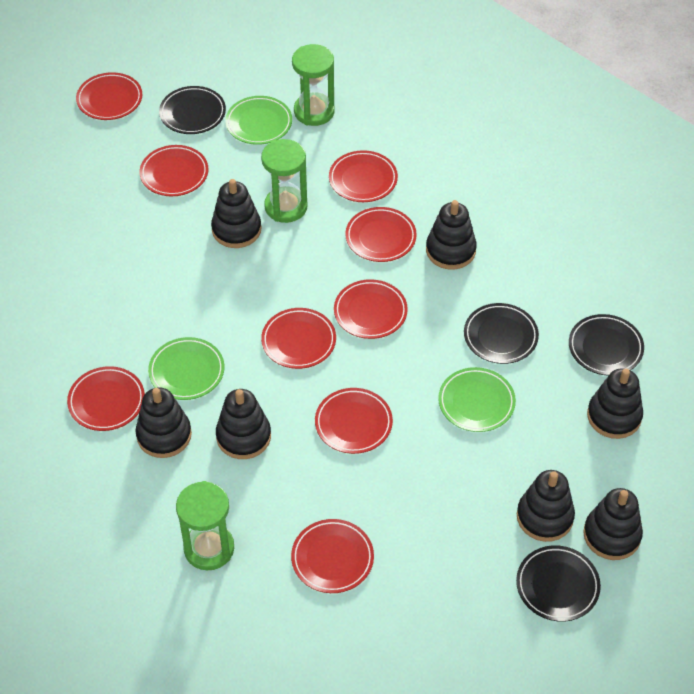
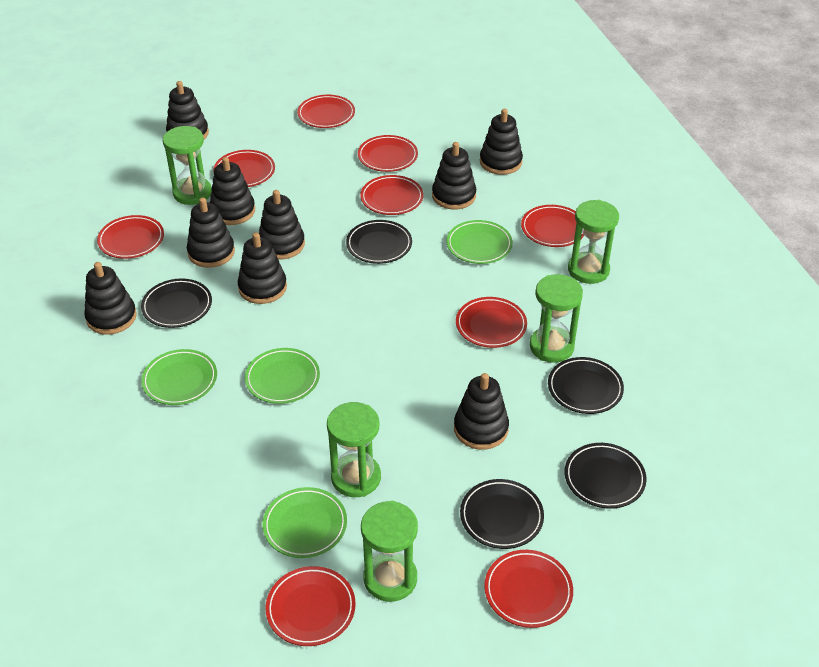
black plate: [159,86,226,134] [464,303,539,364] [516,545,601,622] [569,314,644,376] = 4 -> [141,278,212,328] [346,220,412,264] [460,479,544,549] [548,357,624,414] [564,443,647,509] = 5
black stacking toy: [136,387,192,458] [211,179,261,248] [216,389,271,459] [426,200,477,270] [517,470,575,542] [583,488,643,560] [587,368,643,439] = 7 -> [84,262,137,335] [166,81,209,139] [187,198,235,268] [210,157,255,225] [238,232,287,304] [259,190,305,259] [432,142,476,209] [454,373,509,450] [480,109,523,175] = 9
green hourglass: [176,481,234,570] [261,139,308,223] [292,44,335,126] = 3 -> [163,126,212,205] [327,402,381,497] [361,501,418,602] [530,274,583,363] [568,200,619,284] = 5
green plate: [148,337,224,400] [225,96,292,145] [438,367,516,432] = 3 -> [141,349,217,405] [245,348,320,404] [263,487,347,558] [447,220,513,264] = 4

